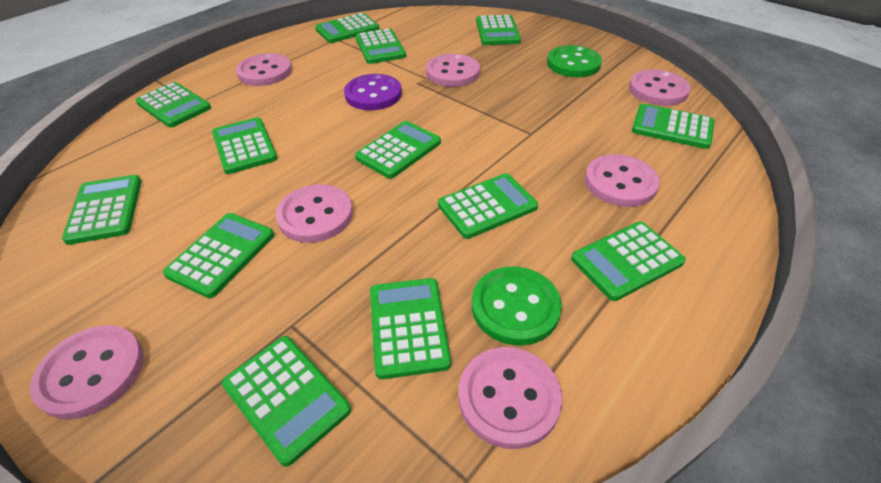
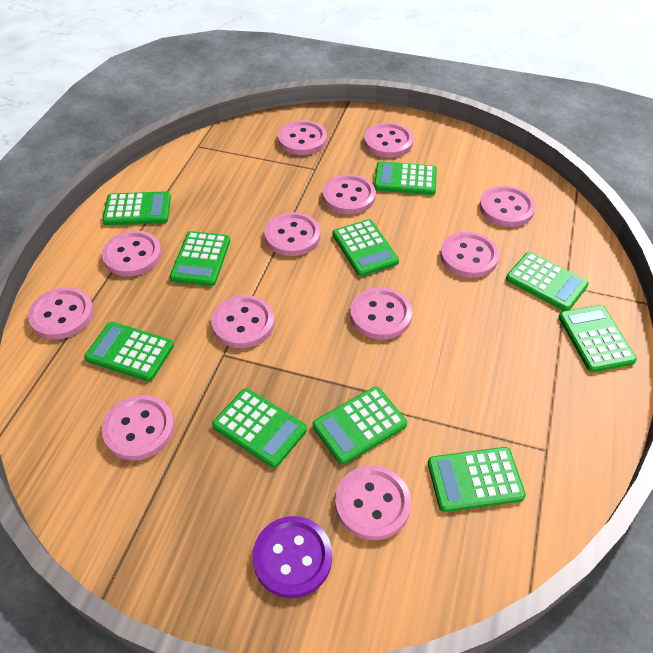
green button: [472,266,562,346] [547,45,602,77] = 2 -> none = 0
green calculator: [62,175,142,245] [135,82,211,127] [163,213,274,298] [212,117,278,174] [222,336,351,467] [315,13,380,43] [355,28,406,64] [355,121,441,179] [370,278,451,379] [438,173,538,239] [476,15,521,45] [571,222,686,301] [632,104,714,149] = 13 -> [84,322,174,382] [102,191,171,225] [170,231,230,286] [212,388,307,468] [313,387,407,465] [333,219,399,277] [374,161,437,195] [428,447,526,512] [506,252,589,311] [559,305,637,372] = 10
pink button: [30,325,144,420] [236,53,292,86] [276,184,353,243] [426,54,480,87] [459,347,562,449] [585,154,660,207] [629,70,691,106] = 7 -> [28,287,94,340] [102,231,162,277] [102,395,175,461] [211,295,274,348] [264,212,321,256] [278,120,327,155] [323,174,376,214] [335,466,411,540] [350,287,412,340] [364,123,414,158] [440,232,499,278] [480,186,535,227] = 12

